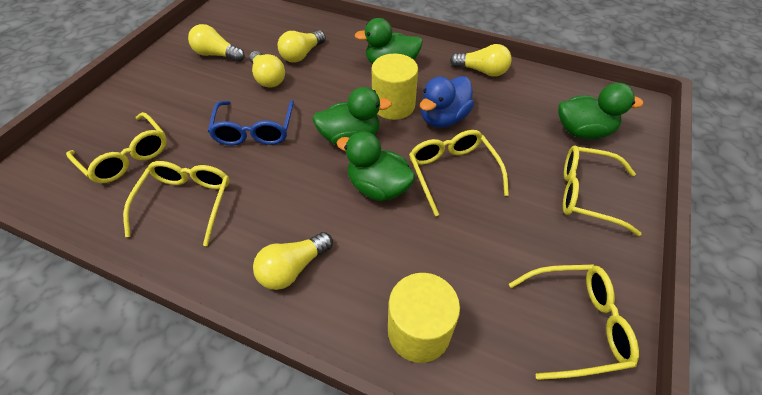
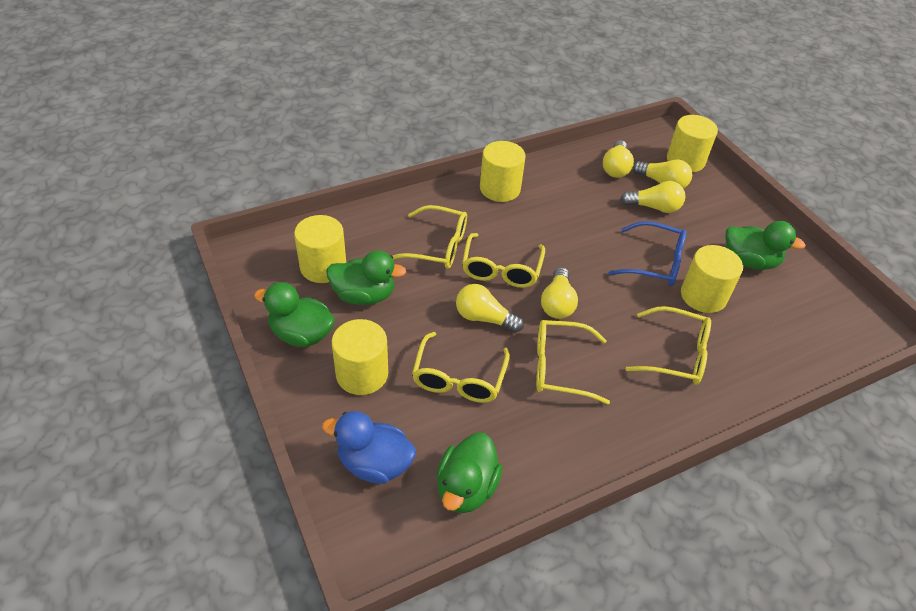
yellow cylinder: [371,54,418,120] [388,273,460,363] = 2 -> [294,215,346,283] [332,319,388,395] [480,141,526,202] [667,115,718,172] [681,245,743,313] = 5

